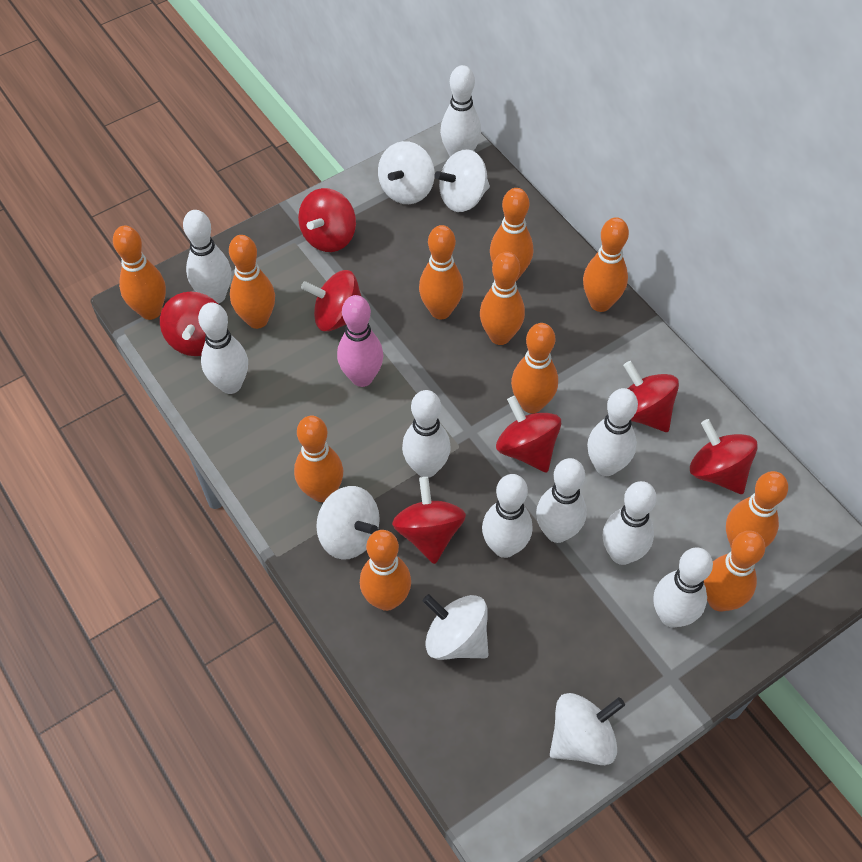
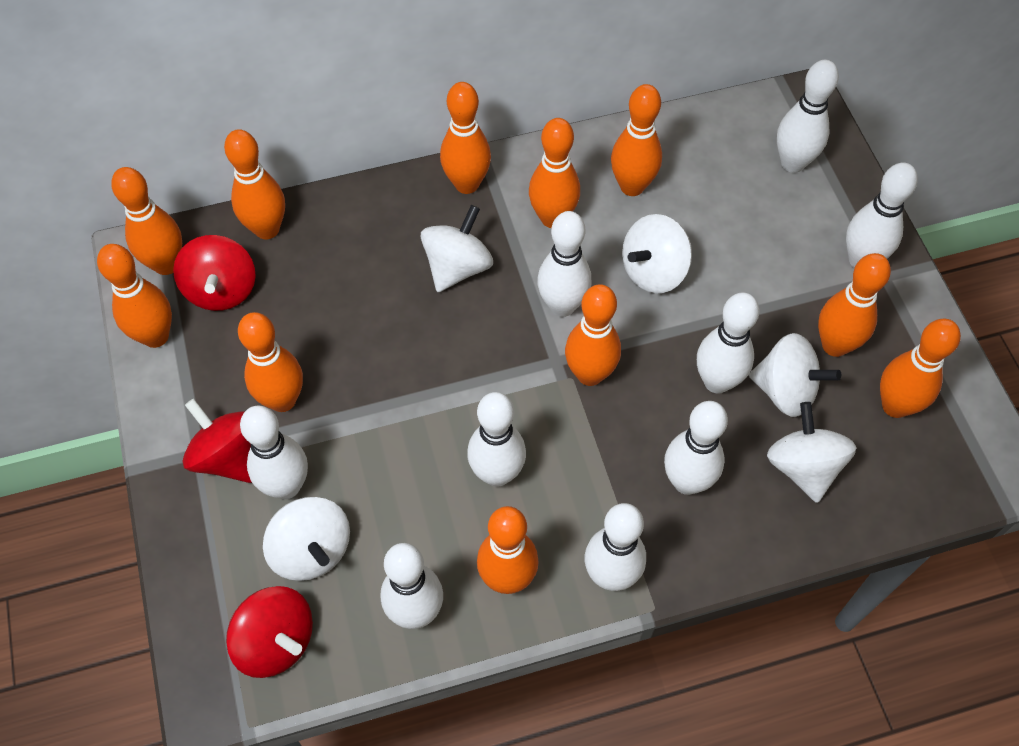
pink bowling pin: [337,295,383,387] = 1 -> none = 0
red spinning top: [160,292,218,356] [298,188,356,252] [301,270,362,332] [392,477,466,564] [496,396,561,472] [623,361,679,432] [690,419,758,494] = 7 -> [173,235,256,311] [183,399,252,483] [226,586,313,678] = 3

